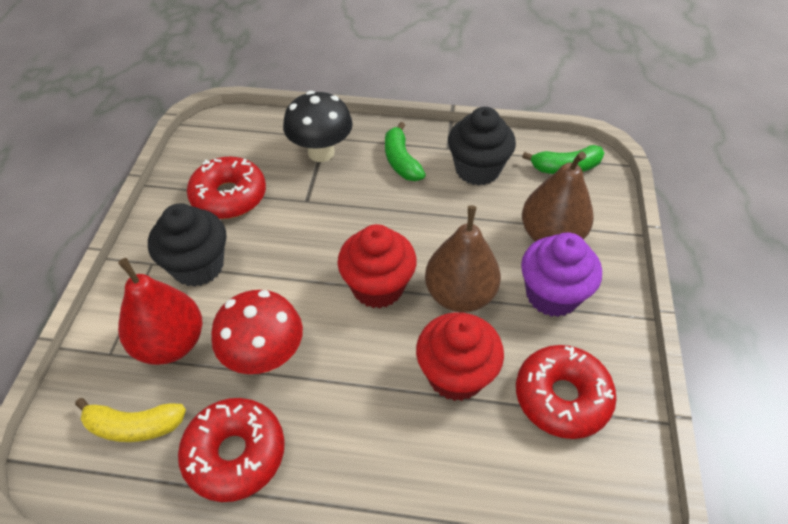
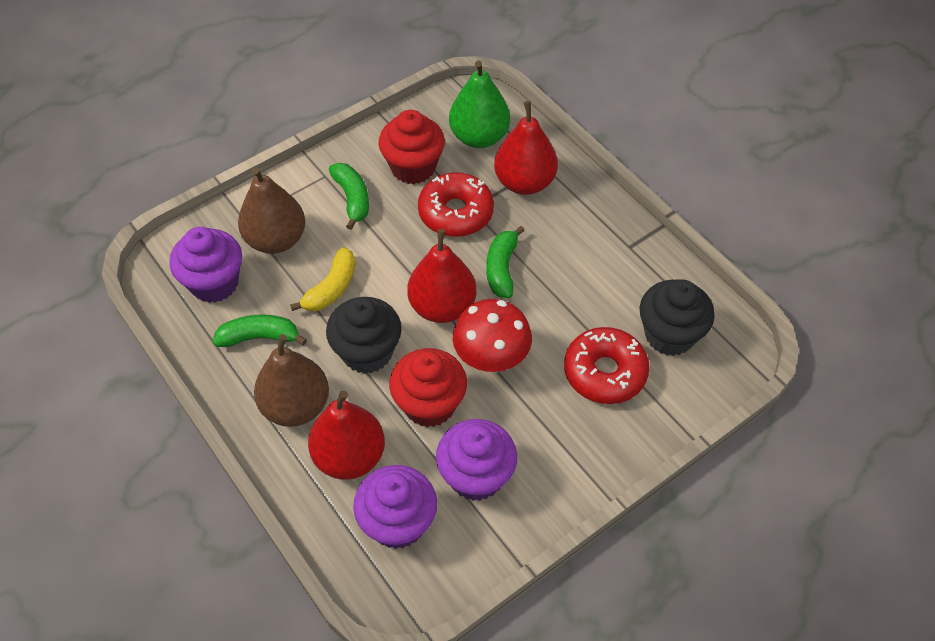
black mushroom: [283,91,353,162] = 1 -> none = 0
green banana: [385,122,426,181] [522,145,604,174] = 2 -> [213,315,307,347] [329,163,369,230] [486,226,525,298] = 3
green pear: none = 0 -> [449,60,510,148] = 1
purple cupcake: [521,233,602,317] = 1 -> [169,227,242,303] [353,465,437,549] [436,419,517,501] = 3
red donut: [178,398,285,502] [187,157,266,219] [516,345,617,439] = 3 -> [418,172,494,237] [564,327,650,404] = 2
red pear: [118,258,202,365] = 1 -> [308,391,385,480] [407,229,476,323] [494,101,558,195] = 3

